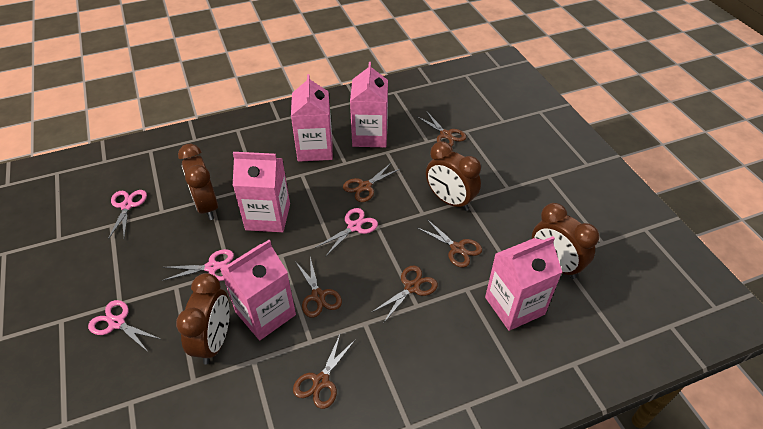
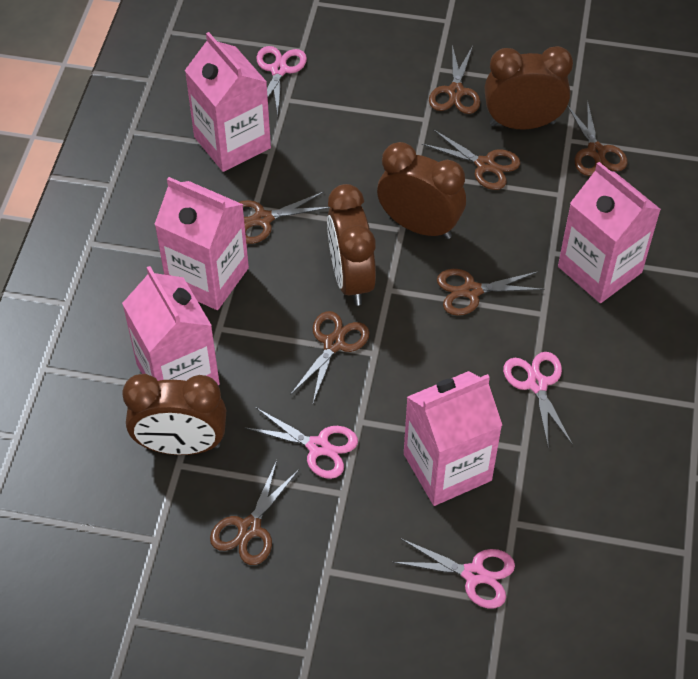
brown scissors: [293,335,356,409] [295,257,342,318] [343,162,400,202] [371,266,438,322] [417,112,466,147] [418,218,482,268] = 6 -> [210,460,299,565] [239,192,330,244] [290,311,369,403] [422,129,520,190] [429,45,480,114] [437,269,545,316] [568,100,627,176] = 7

